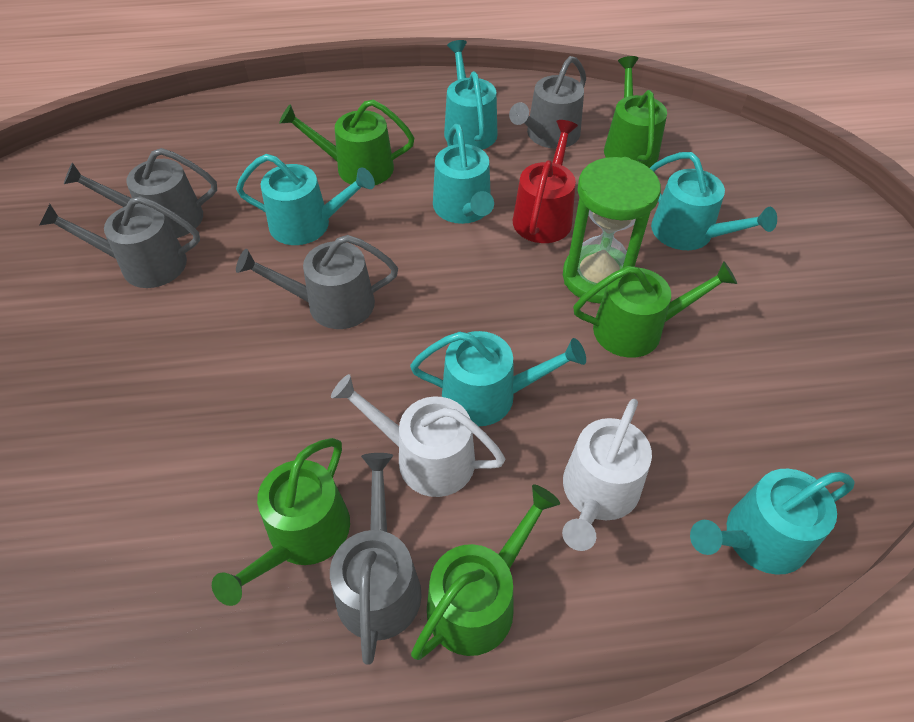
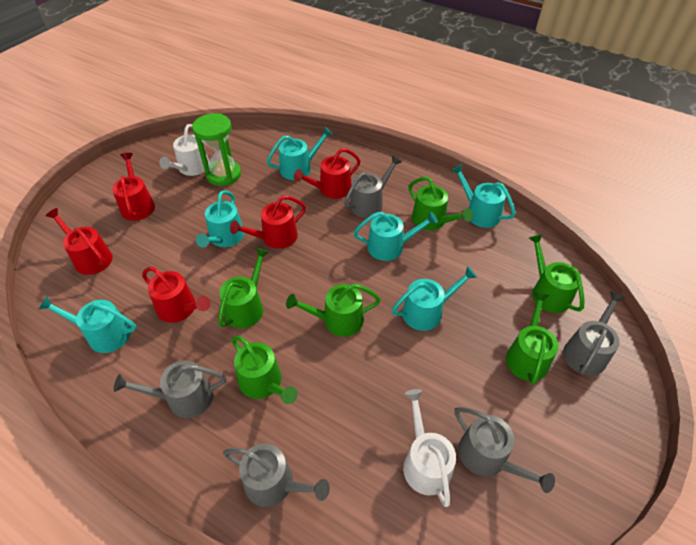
green watering can: [212,438,350,606] [279,100,414,185] [411,485,560,660] [573,261,737,358] [604,56,667,168] = 5 -> [218,248,269,328] [231,336,298,404] [286,284,381,337] [408,177,473,230] [506,292,559,385] [529,234,585,313] = 6
red watering can: [513,120,578,243] = 1 -> [45,208,113,275] [112,153,155,221] [142,267,211,323] [230,196,306,249] [294,148,360,199] = 5

